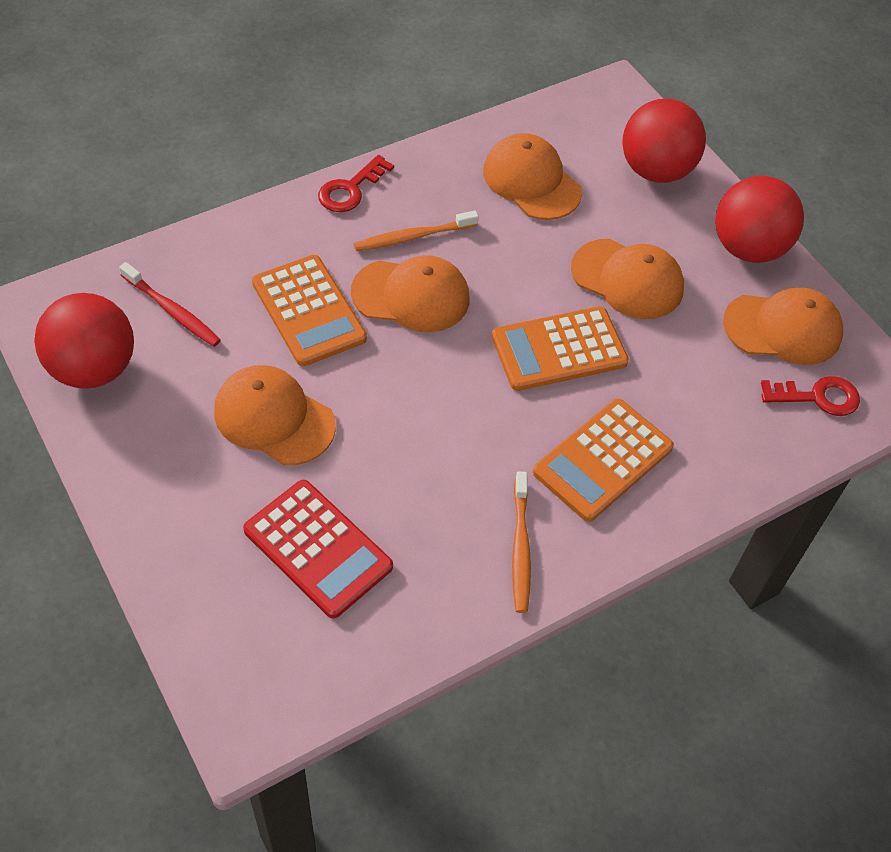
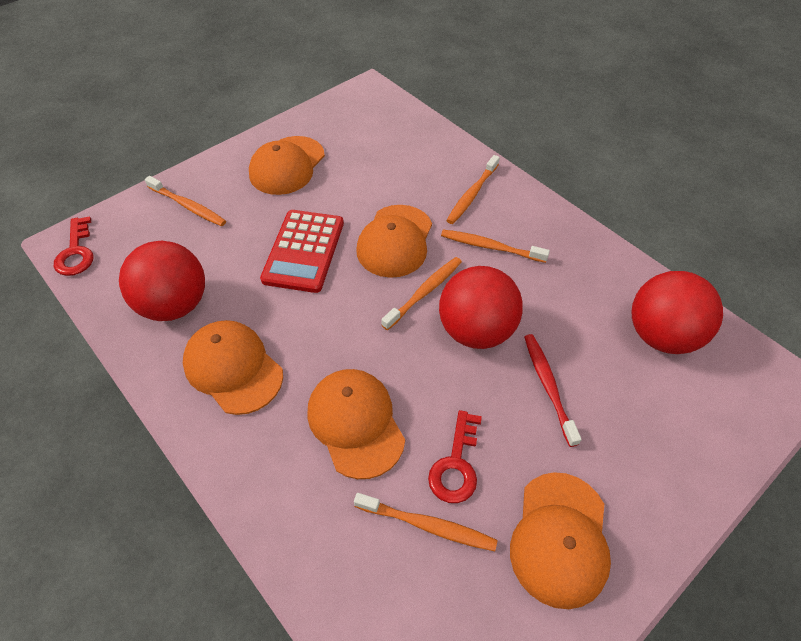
orange calculator: [252,255,367,366] [491,306,629,391] [533,398,674,522] = 3 -> none = 0
orange toothbrush: [354,211,479,251] [512,472,531,613] = 2 -> [145,176,226,226] [354,493,498,551] [381,257,462,330] [441,229,550,263] [446,155,500,224] = 5

